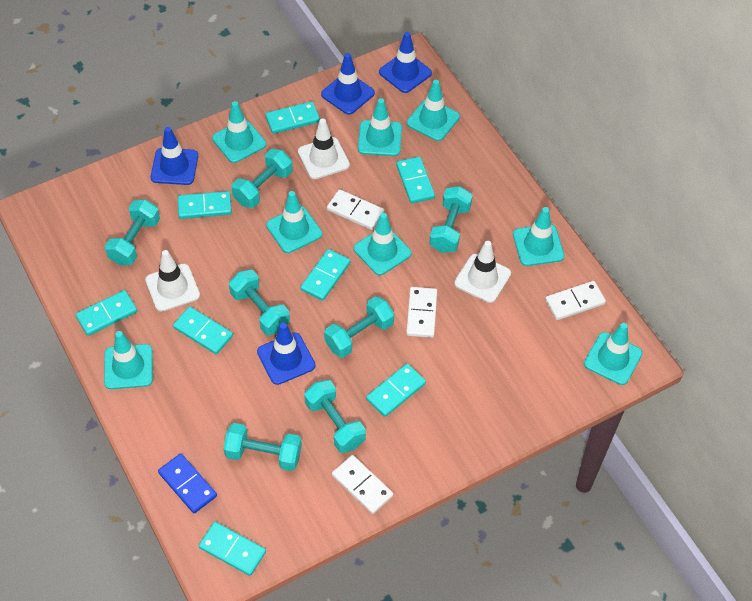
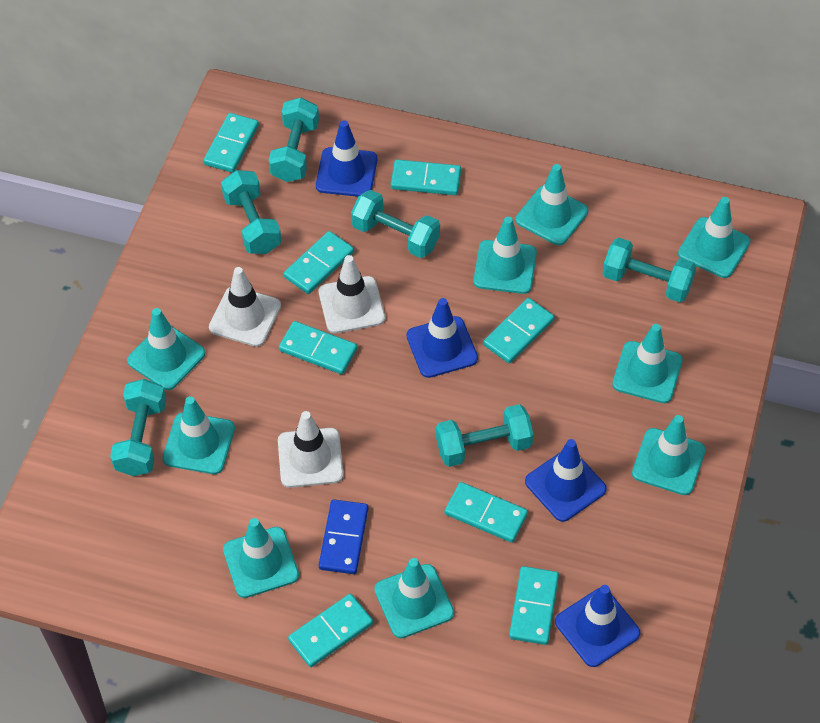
turquoise dumbbell: [105,199,160,265] [223,423,302,471] [229,269,290,335] [231,149,293,208] [304,380,366,453] [324,296,394,358] [429,186,473,253] = 7 -> [110,379,166,476] [221,170,282,254] [269,97,319,182] [351,190,440,258] [436,404,534,467] [603,238,696,302] = 6
turquoise traffic cone: [104,331,153,389] [212,101,266,163] [266,191,322,253] [354,213,412,275] [358,98,402,156] [407,80,460,141] [513,207,564,266] [584,323,642,385] = 8 -> [127,308,205,390] [162,396,235,474] [223,518,299,598] [374,558,454,638] [474,217,537,294] [516,164,588,245] [612,324,683,403] [632,415,706,495] [678,197,750,278] = 9
white domino: [327,189,384,230] [332,455,393,514] [406,287,437,338] [545,281,606,320] = 4 -> none = 0

